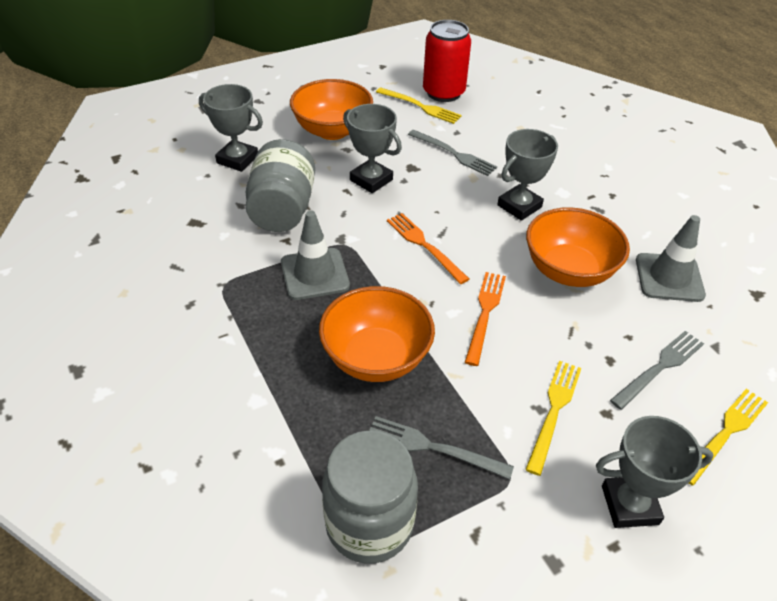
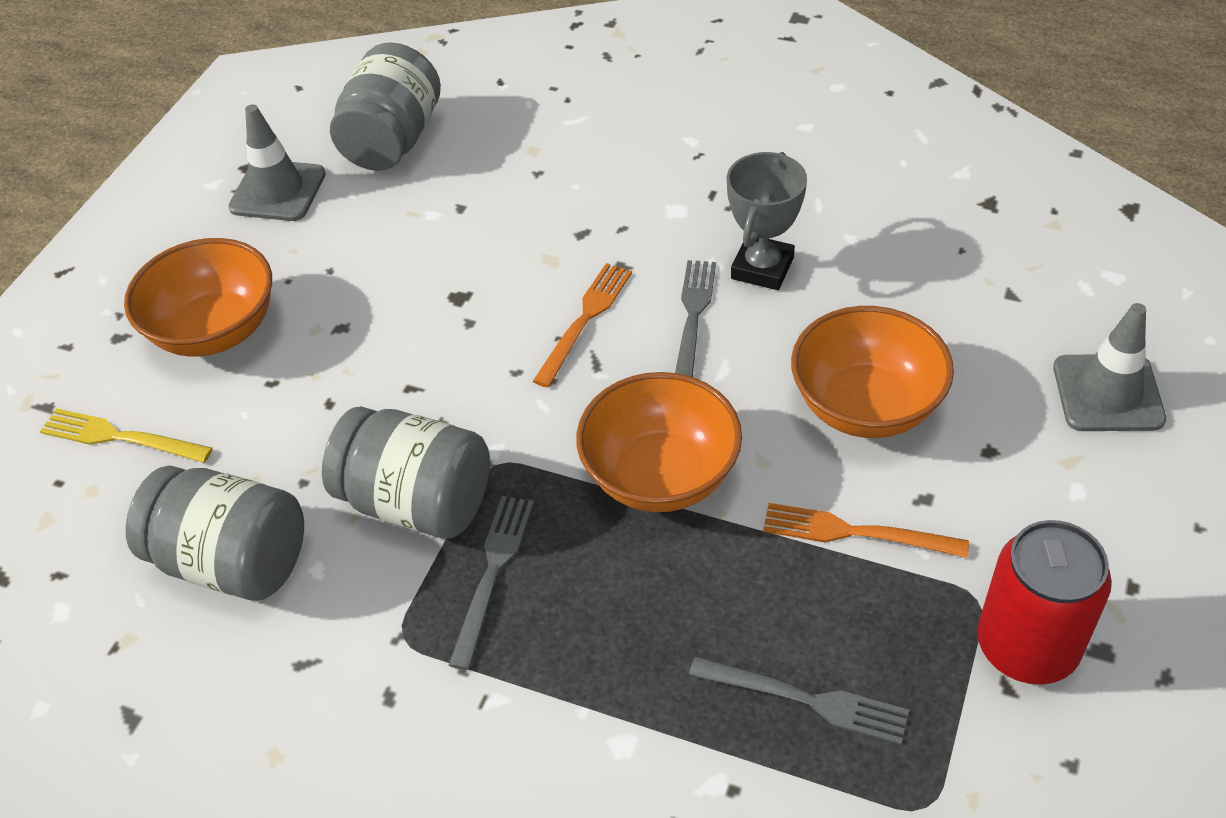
grey jar: [245,139,315,232] [322,430,418,564] = 2 -> [126,466,304,601] [322,406,490,538] [330,42,441,171] = 3
grey trophy: [199,84,263,172] [343,104,402,193] [497,129,558,221] [596,416,714,528] = 4 -> [727,152,807,290] = 1
yellow fork: [376,87,462,124] [525,361,581,476] [688,389,768,486] = 3 -> [40,408,213,463] = 1

